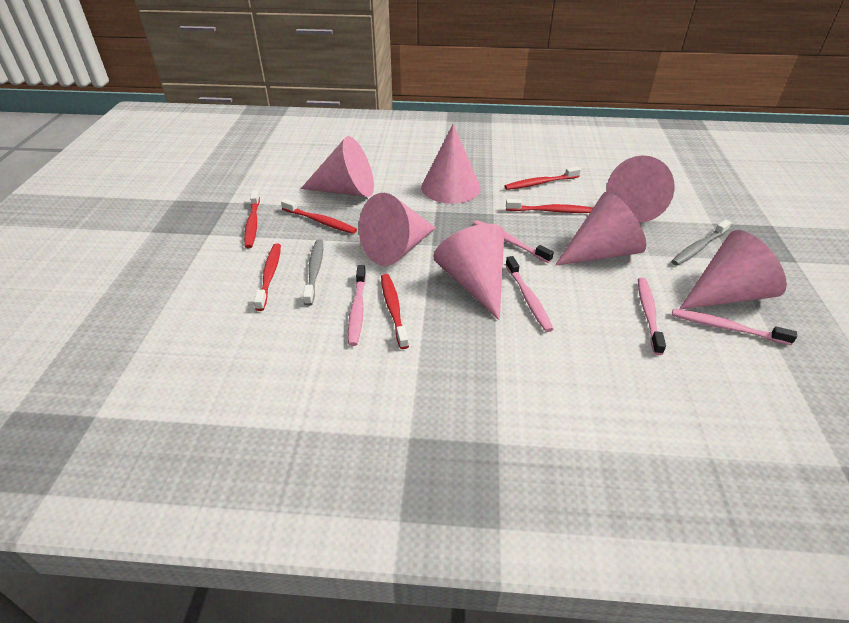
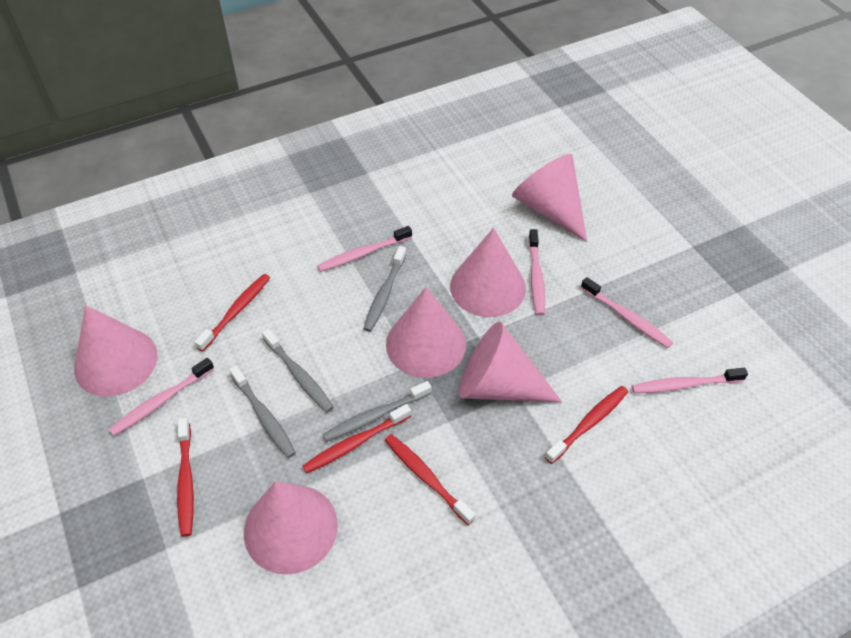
grey toothbrush: [303,240,323,306] [671,220,732,265] = 2 -> [229,365,296,458] [262,329,334,413] [322,381,432,442] [363,246,407,332] = 4
pink cone: [301,136,374,197] [359,193,436,266] [421,124,481,204] [433,224,504,320] [555,192,646,266] [606,156,675,223] [679,230,787,310] = 7 -> [74,305,158,396] [244,481,338,575] [386,287,466,378] [450,228,526,317] [459,321,562,402] [512,154,587,242] = 6
red toothbrush: [244,190,260,248] [254,244,281,311] [281,199,357,234] [381,274,409,349] [504,167,581,190] [506,199,593,213] = 6 -> [177,418,194,537] [194,274,270,352] [302,404,411,473] [385,434,475,525] [545,386,628,464] = 5

